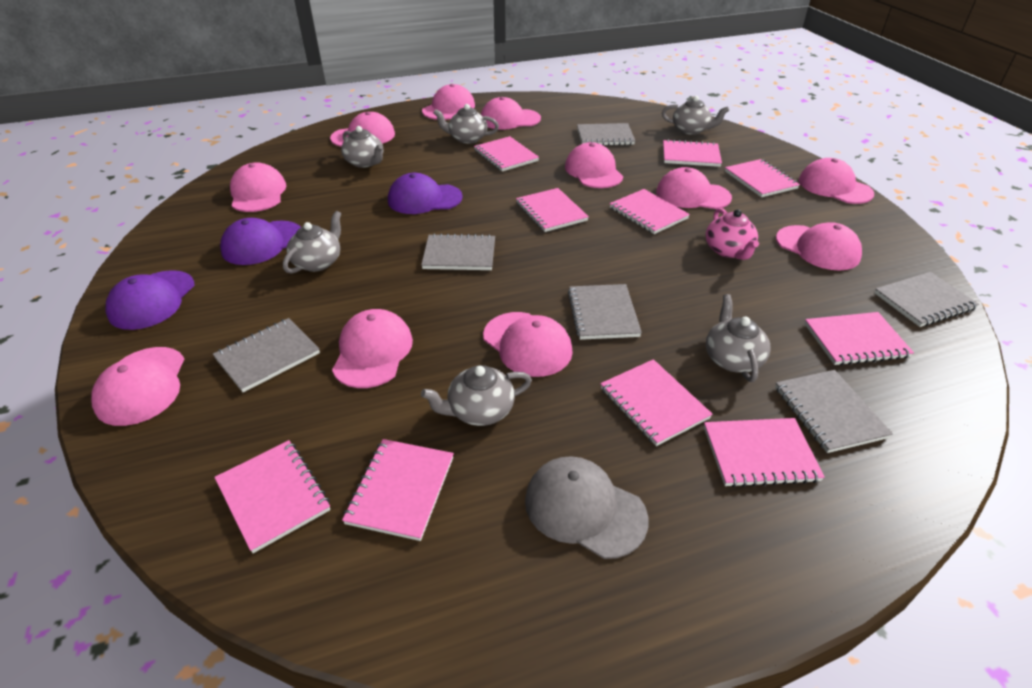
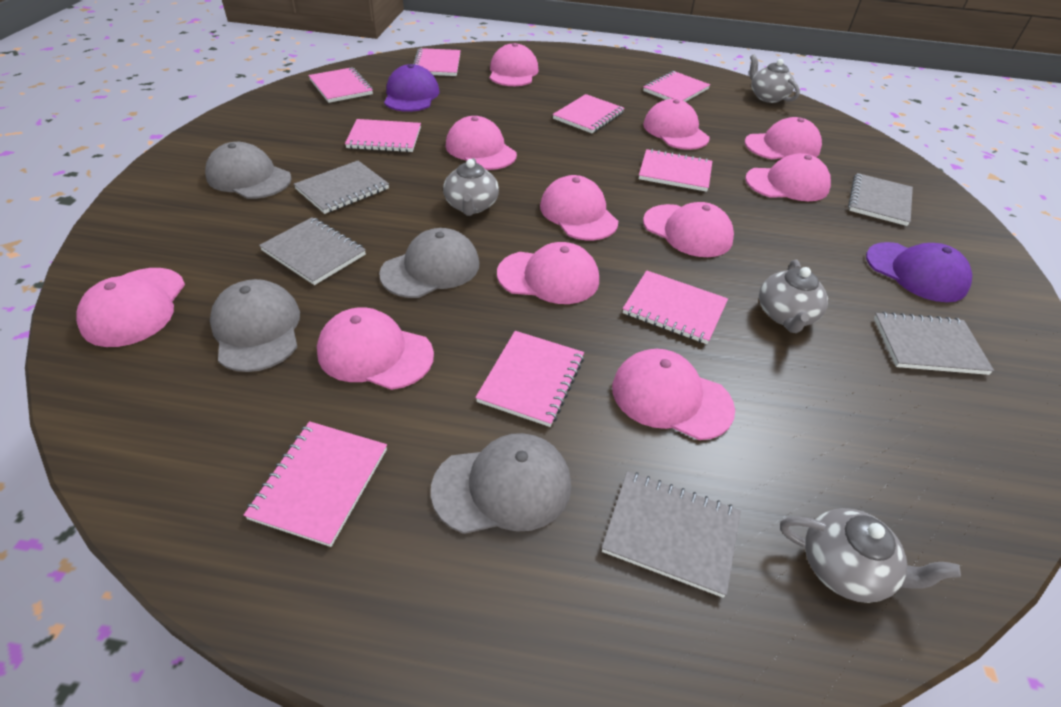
grey cap: [525,456,648,559] = 1 -> [205,142,292,199] [210,279,300,372] [379,228,479,298] [431,433,571,534] = 4
grey notebook: [213,318,320,392] [421,233,495,270] [568,284,642,340] [577,123,635,146] [775,370,893,453] [874,272,979,327] = 6 -> [259,217,366,285] [294,161,389,214] [602,471,741,598] [848,173,913,226] [874,312,994,375] = 5
grey teapot: [283,211,341,274] [341,126,383,168] [421,365,532,426] [433,104,499,144] [662,96,729,135] [706,294,771,382] = 6 -> [443,158,499,216] [749,54,800,103] [759,259,828,333] [780,508,961,603] = 4
pink notebook: [214,440,330,553] [342,439,454,541] [474,136,539,171] [516,188,589,232] [600,359,712,446] [610,189,690,234] [663,139,722,167] [704,418,825,487] [725,159,800,197] [804,312,914,365] = 10 -> [244,421,387,547] [308,67,373,103] [345,119,421,152] [414,48,461,76] [475,331,584,427] [553,94,625,133] [623,270,728,344] [639,149,712,192] [643,71,710,102] = 9
pink teapot: [706,208,759,260] = 1 -> none = 0
purple cap: [106,270,194,330] [220,218,301,265] [388,173,463,214] = 3 -> [384,64,439,112] [866,242,972,302] = 2

